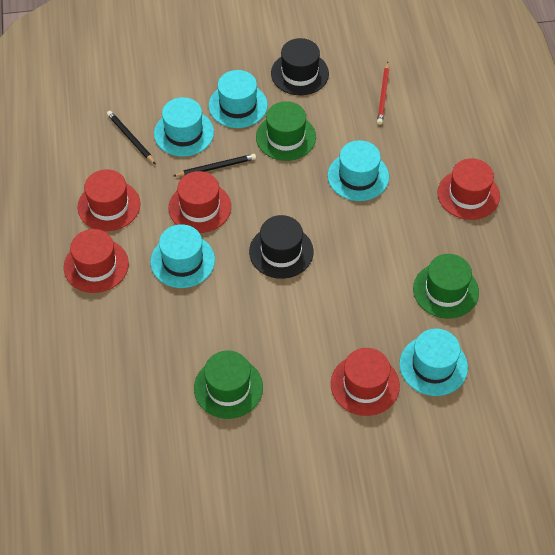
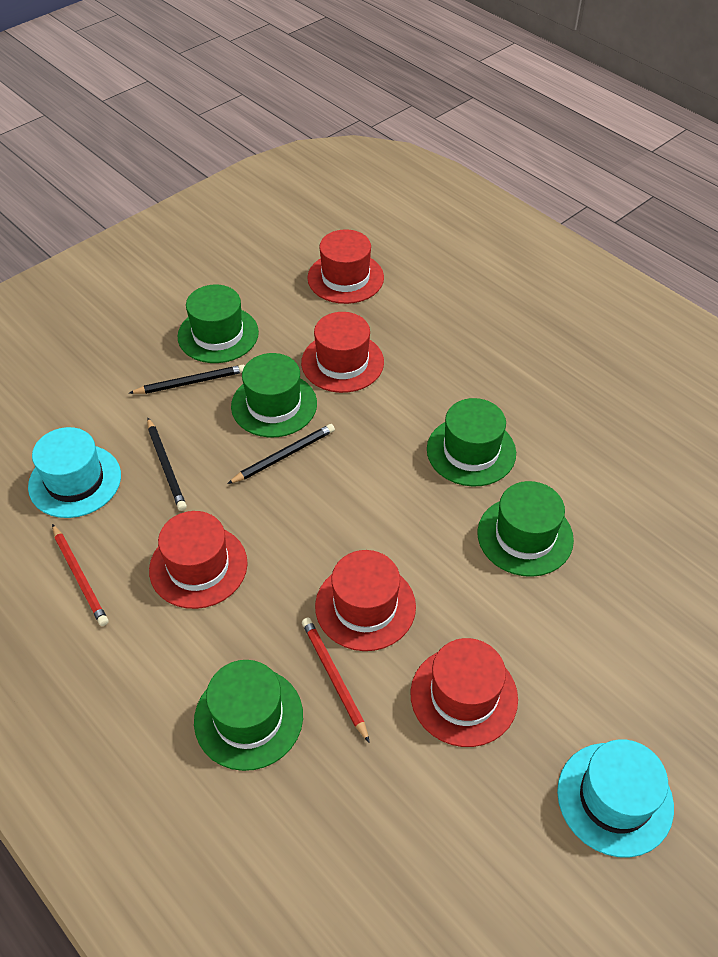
black hat: [249,215,313,279] [271,38,329,95] = 2 -> none = 0
black pencil: [107,111,156,164] [173,154,256,177] = 2 -> [129,365,245,394] [147,418,187,511] [227,424,335,484] = 3
green hat: [194,351,263,419] [256,101,316,161] [413,254,479,319] = 3 -> [178,285,259,363] [194,660,303,771] [231,353,317,437] [427,398,516,487] [477,481,574,577] = 5
red pencil: [377,62,389,125] = 1 -> [52,524,108,626] [302,618,370,743] = 2
turquoise hat: [150,224,215,288] [154,97,214,157] [208,70,268,128] [327,140,389,201] [399,328,468,396] = 5 -> [28,427,121,518] [557,739,674,858] = 2

